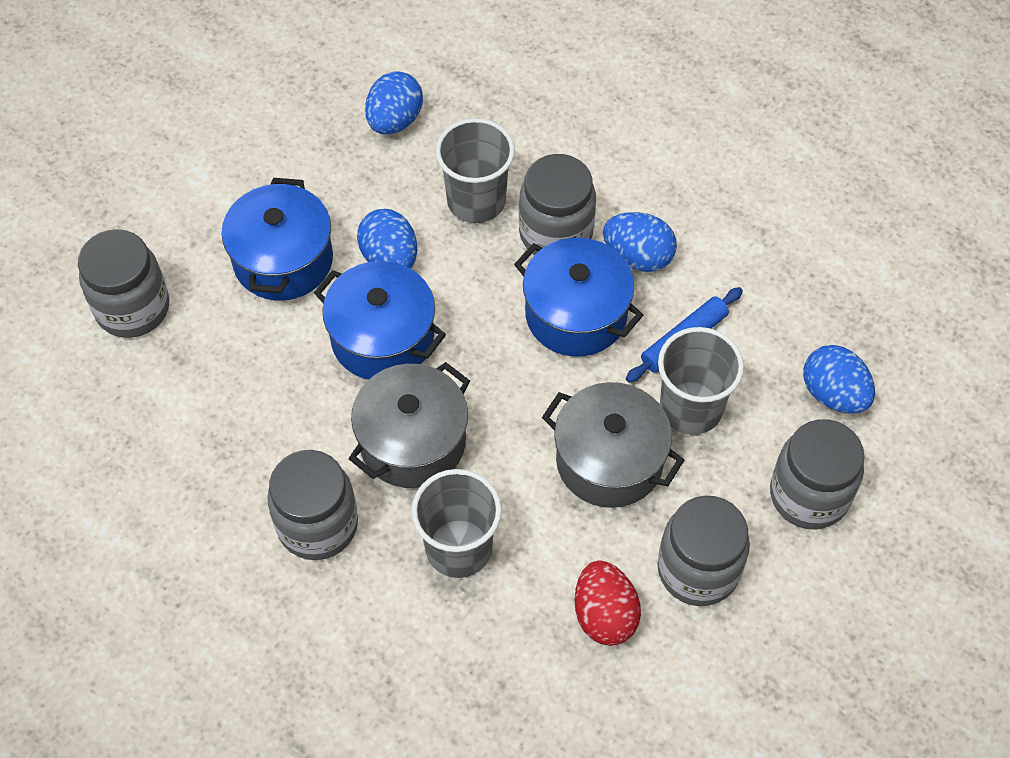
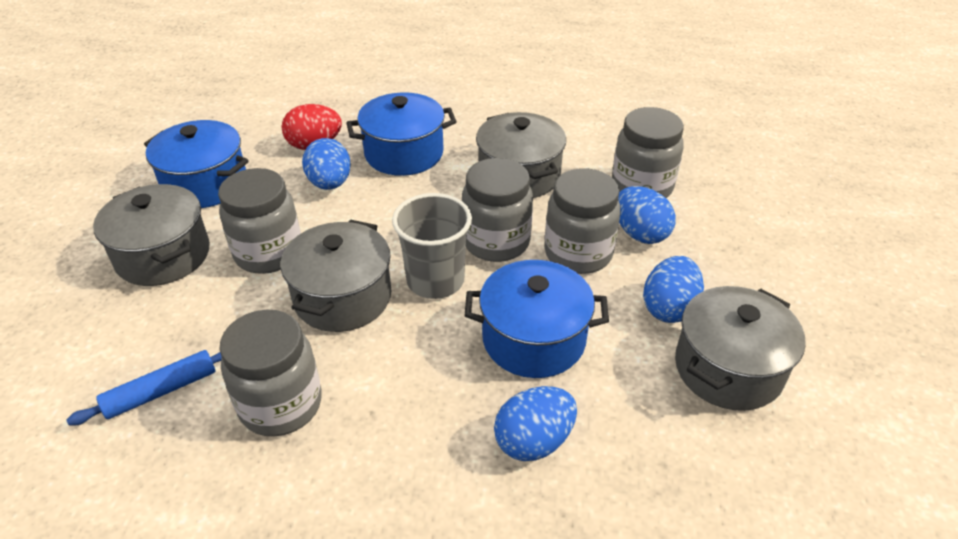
grey cup: [411,469,502,578] [435,118,515,223] [658,327,744,435] = 3 -> [392,193,472,299] = 1
grey pot: [349,362,470,488] [542,382,684,508] = 2 -> [93,184,210,286] [281,220,392,332] [476,112,566,198] [675,286,806,411] = 4

